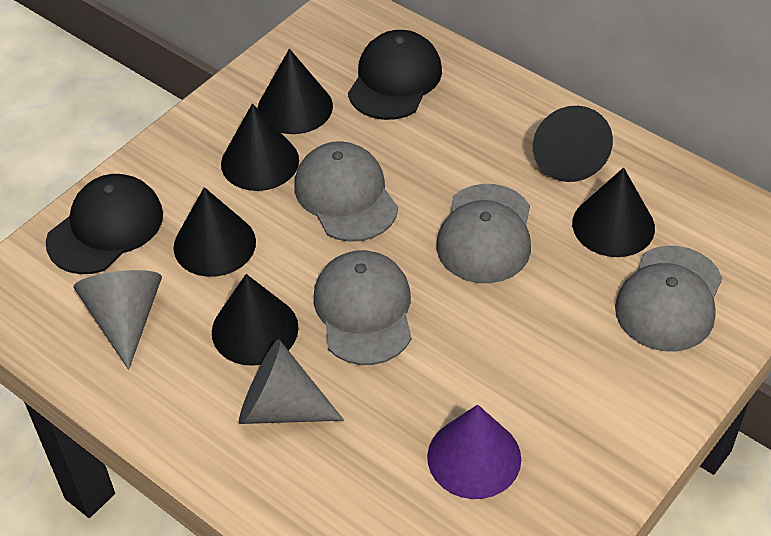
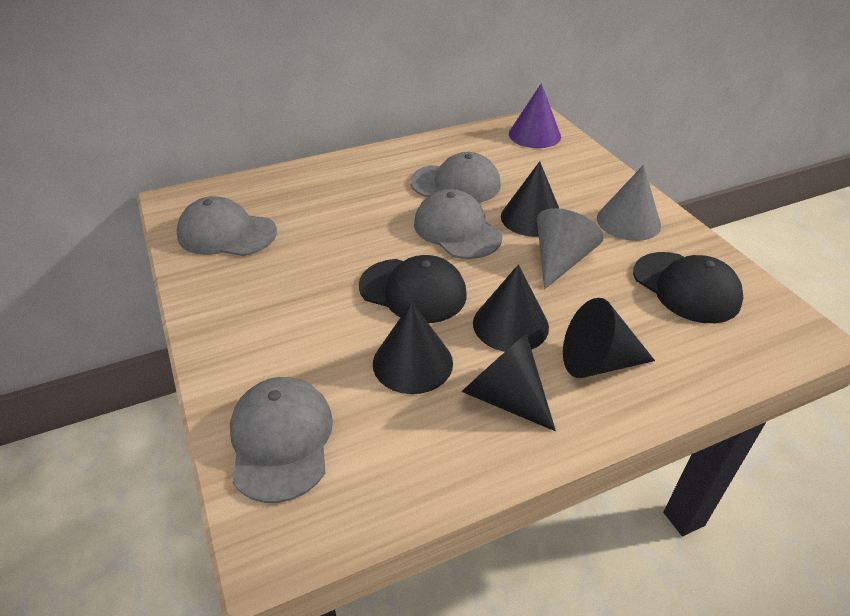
black cone: [174,187,256,277] [212,274,299,366] [221,104,299,191] [258,49,333,134] [533,106,613,182] [572,167,655,257] = 6 -> [373,302,453,394] [462,334,556,431] [473,264,549,352] [501,161,559,237] [563,298,655,378] = 5

